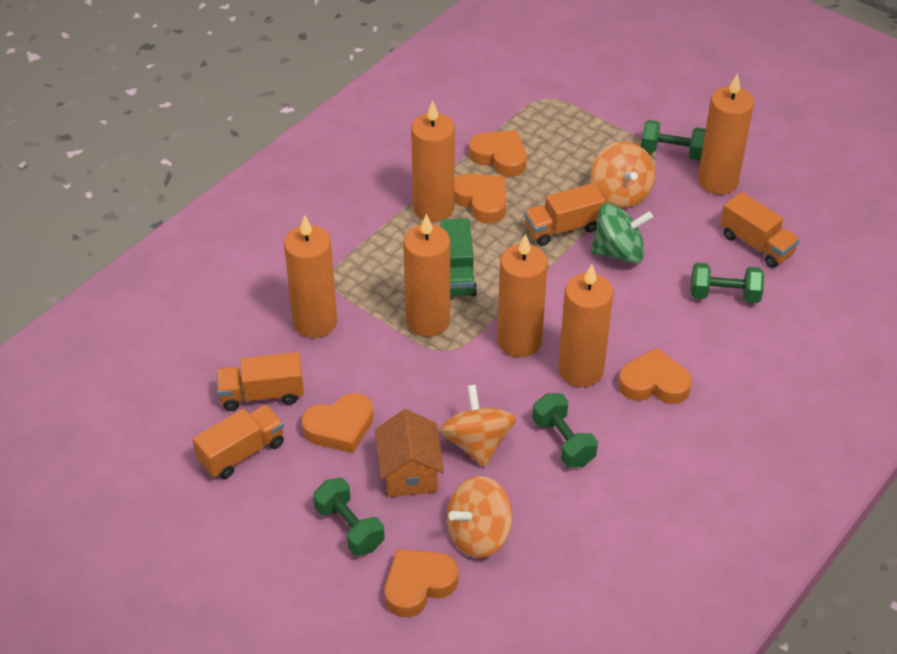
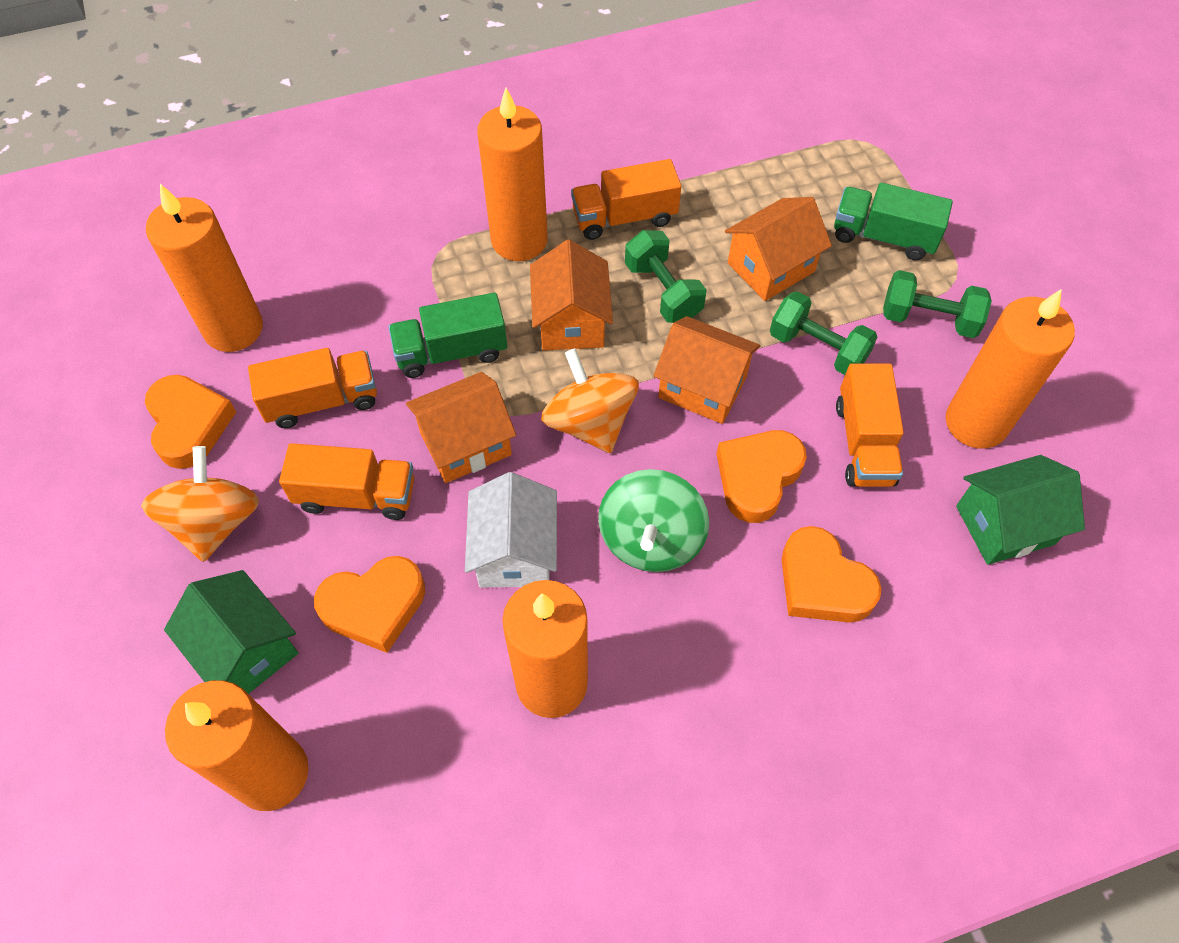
green dumbbell: [313,478,385,556] [532,393,598,467] [641,120,706,160] [690,263,764,303] = 4 -> [625,230,707,323] [770,291,877,375] [883,270,992,338] = 3
green house: none = 0 -> [164,570,298,694] [956,455,1085,565] = 2
green truck: [441,218,477,297] = 1 -> [388,292,507,378] [834,183,953,260] = 2
orange candle: [284,215,337,338] [403,214,450,337] [411,100,455,222] [497,234,548,357] [558,264,613,387] [698,73,754,195] = 6 -> [146,184,263,352] [165,680,309,811] [477,88,548,261] [502,580,588,718] [945,289,1075,449] = 5
orange heart: [301,393,373,453] [385,549,458,617] [454,173,506,224] [469,130,527,177] [618,347,692,404] = 5 -> [145,375,236,469] [314,556,425,653] [717,430,807,523] [781,526,882,622] = 4
orange house: [375,409,444,497] = 1 -> [406,372,516,483] [530,240,613,350] [653,316,760,424] [725,197,832,301] = 4
orange spinning top: [440,385,516,467] [447,476,512,558] [591,141,655,209] = 3 -> [141,446,259,562] [541,348,639,453] = 2
white house: none = 0 -> [465,472,557,587] = 1

